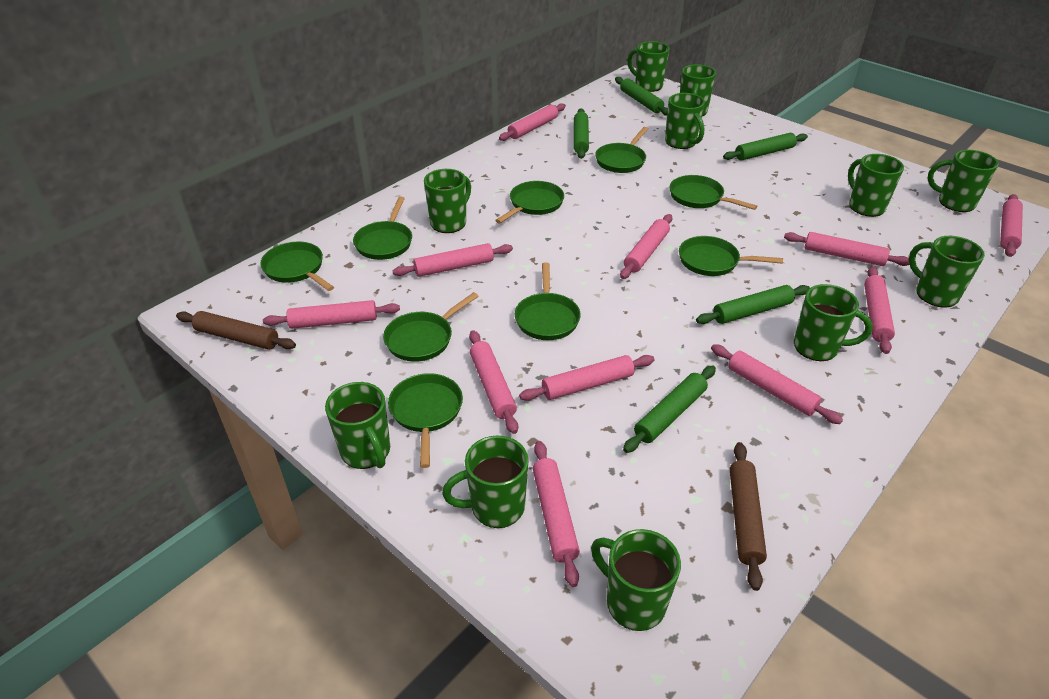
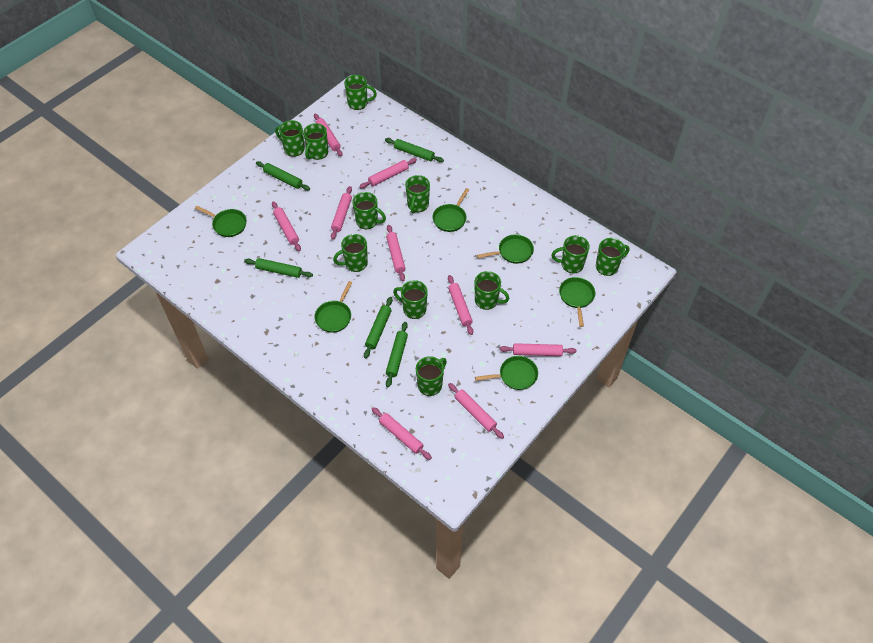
brown rolling pin: [176,311,296,350] [730,442,767,591] = 2 -> none = 0
green pan: [260,242,334,291] [353,196,412,260] [383,292,478,362] [388,373,463,468] [495,181,564,223] [515,262,581,340] [595,127,648,173] [670,175,757,210] [679,236,783,276] = 9 -> [195,206,247,237] [315,281,353,333] [432,188,469,232] [475,356,538,390] [477,234,534,264] [559,277,595,327] = 6
pink rolling pin: [263,300,400,329] [393,243,513,277] [469,330,518,434] [499,103,566,141] [519,355,654,401] [533,441,580,587] [620,214,673,279] [711,344,843,424] [784,232,910,266] [864,267,895,354] [1000,194,1023,257] = 11 -> [272,201,301,251] [314,114,343,156] [331,186,352,240] [359,158,417,188] [372,407,432,460] [386,225,406,281] [448,275,473,335] [448,383,504,439] [499,343,576,356] = 9

